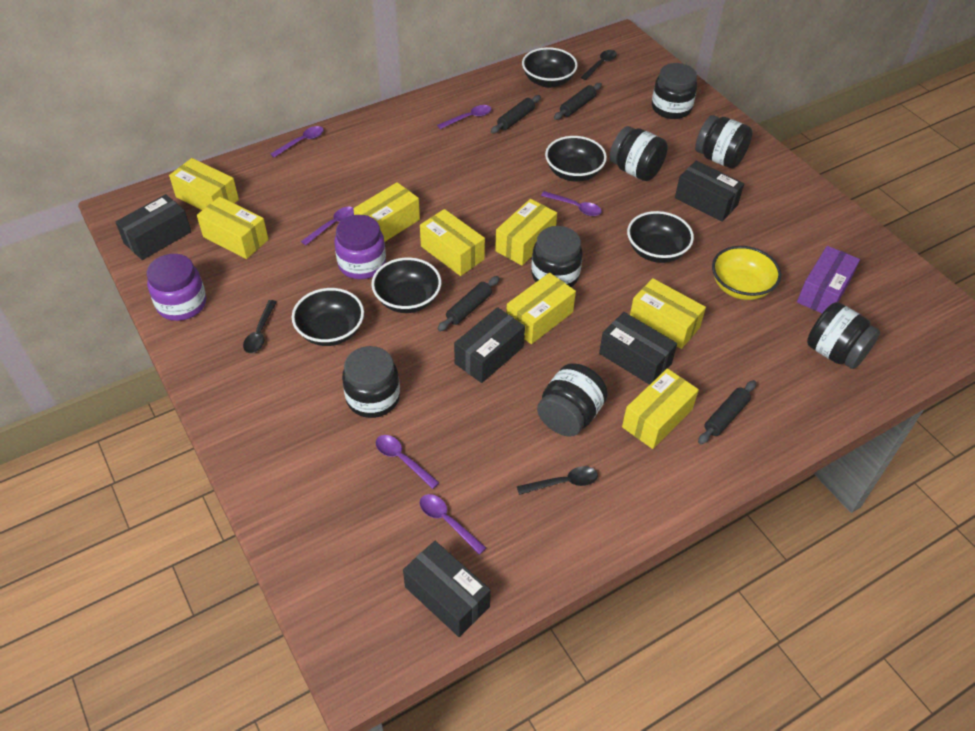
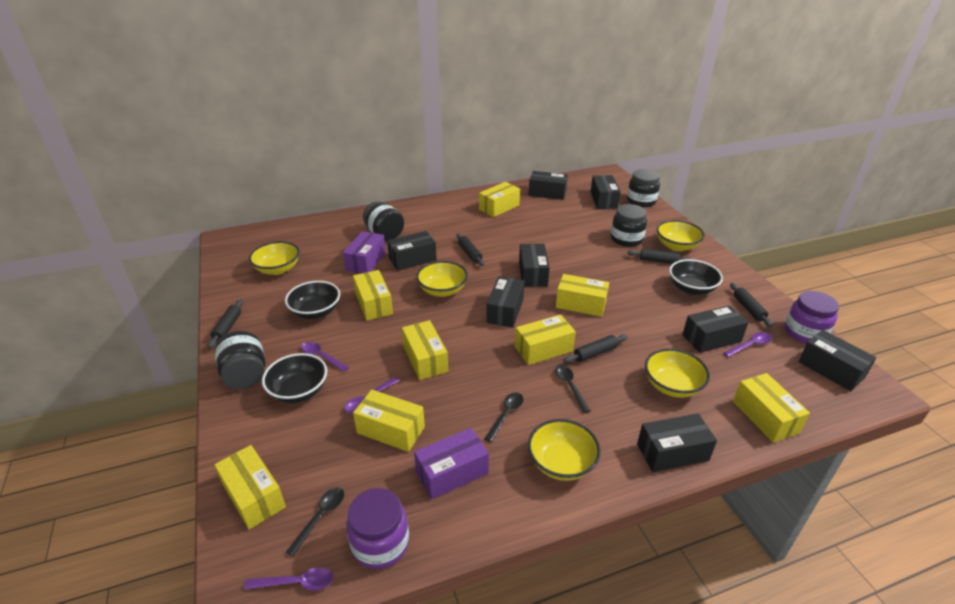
black bowl: [292,288,364,346] [371,257,441,313] [522,47,578,88] [545,136,607,182] [627,211,694,263] = 5 -> [262,353,327,403] [285,281,340,319] [669,259,723,295] = 3
black box: [116,194,191,260] [403,541,491,637] [454,307,525,383] [599,312,677,385] [675,161,744,222] = 5 -> [387,231,437,271] [486,276,525,327] [519,244,550,287] [529,171,568,200] [591,175,621,209] [637,413,717,472] [682,305,749,353] [799,330,876,391] = 8
black jar: [342,346,400,418] [531,226,583,287] [537,363,608,437] [610,126,668,181] [652,63,697,119] [695,115,753,168] [807,302,880,369] = 7 -> [215,331,265,389] [363,201,404,241] [611,204,647,247] [627,169,660,207] = 4
black rolling pin: [437,276,500,331] [491,95,541,133] [554,83,602,120] [698,380,756,444] = 4 -> [208,299,243,348] [456,233,484,266] [563,334,628,363] [627,249,691,264] [730,283,773,327] = 5
purple box: [797,246,860,313] = 1 -> [343,231,386,274] [414,428,489,500] = 2
purple spoon: [270,126,324,158] [301,207,354,245] [375,435,440,489] [420,494,486,555] [437,105,492,129] [541,191,602,216] = 6 -> [244,567,333,591] [301,342,349,372] [344,377,400,413] [723,332,772,357] = 4
yellow bowl: [712,246,781,300] = 1 -> [249,241,300,275] [416,261,468,297] [528,419,601,481] [645,348,710,398] [657,220,705,251] = 5

